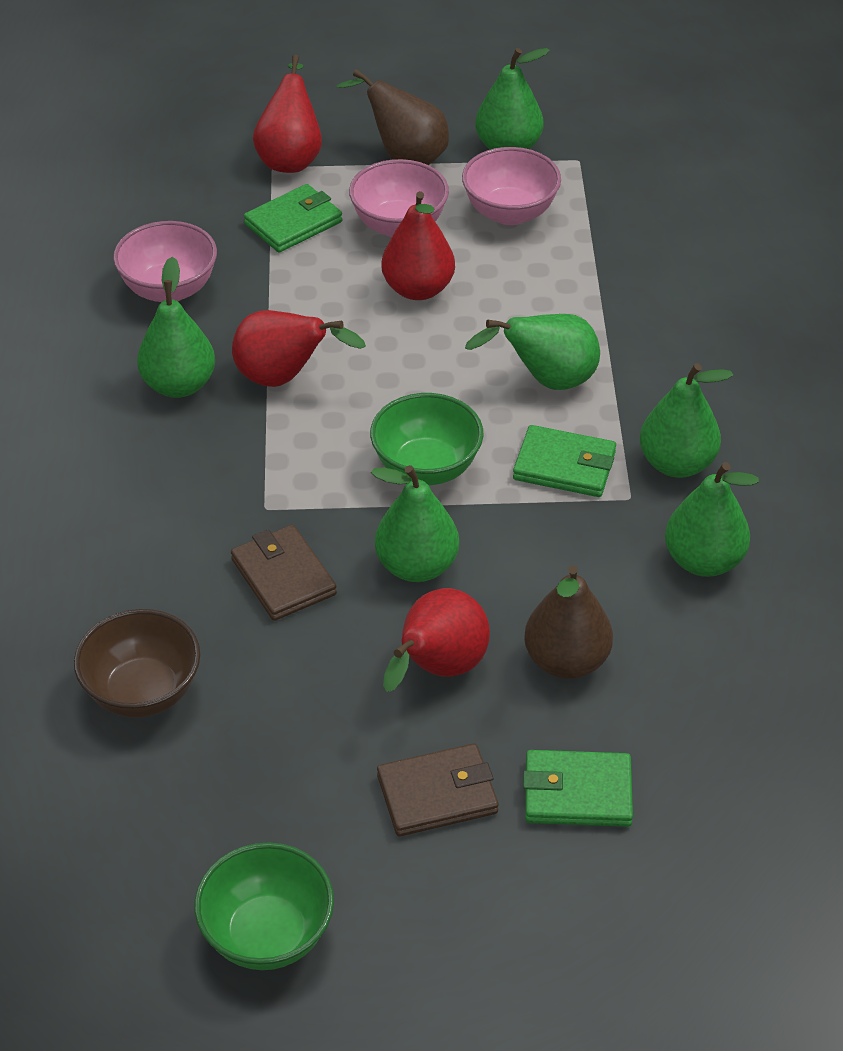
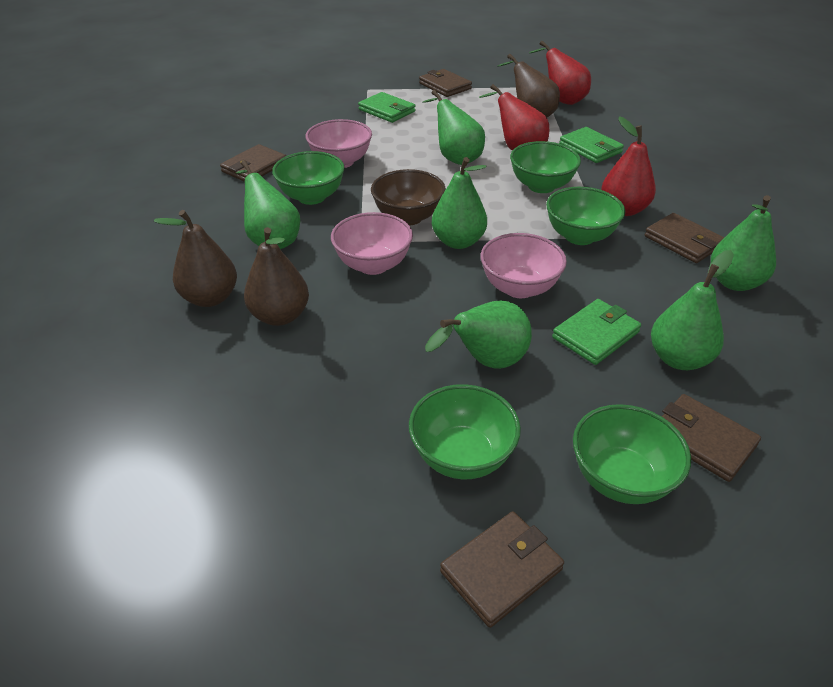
brown pear: [336,69,449,165] [524,565,613,679] = 2 -> [154,210,237,307] [244,227,309,326] [497,54,560,117] = 3
brown wallet: [231,525,337,621] [377,743,499,836] = 2 -> [220,144,286,182] [419,69,472,97] [440,511,564,628] [645,213,725,263] [662,394,761,482] = 5
green bowl: [194,843,334,970] [370,393,483,485] = 2 -> [272,151,345,205] [409,384,521,479] [510,141,581,193] [546,187,625,245] [573,404,691,504] = 5
red pear: [232,310,366,387] [253,55,322,173] [381,191,455,300] [383,588,490,692] = 4 -> [479,84,549,151] [529,41,591,105] [601,116,656,216] = 3

